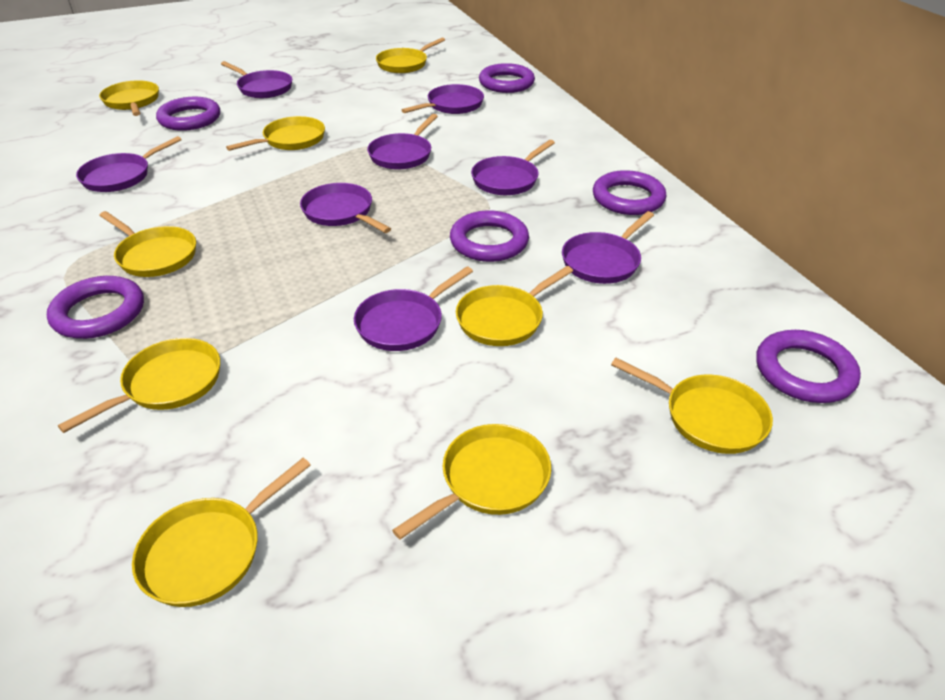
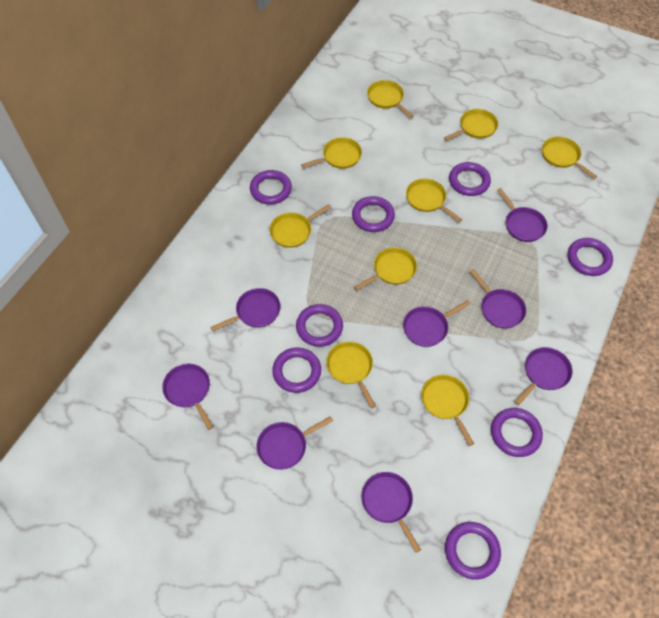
purple ring: [47,276,144,339] [156,97,220,131] [450,210,529,262] [479,63,535,93] [593,170,666,215] [756,330,861,403] = 6 -> [250,170,292,205] [272,347,321,393] [296,304,343,347] [352,196,395,232] [445,522,501,580] [449,162,491,196] [491,408,543,457] [568,238,613,276] = 8

